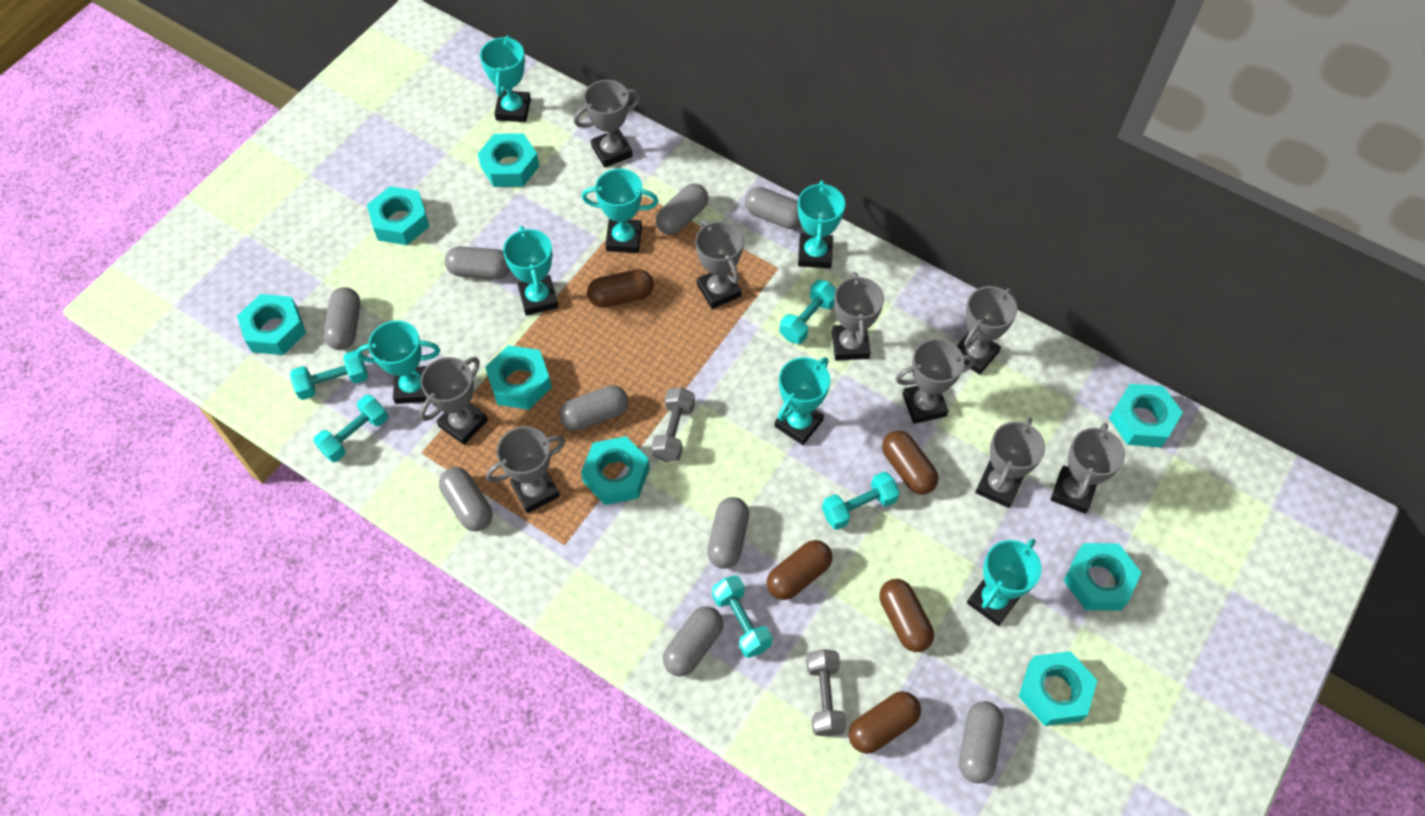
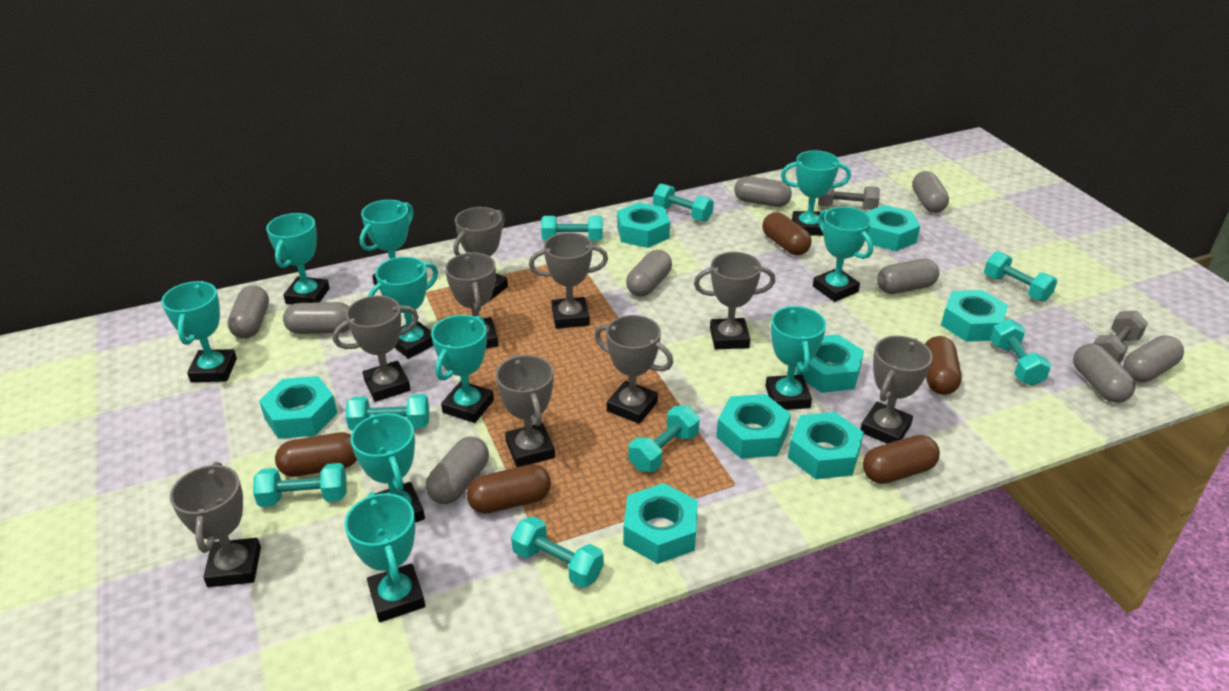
turquoise dumbbell: [290,350,368,400] [313,395,388,462] [712,575,773,658] [780,280,836,344] [822,471,900,530] = 5 -> [253,463,347,507] [346,394,429,431] [511,516,604,588] [541,216,603,240] [628,406,700,472] [653,184,714,222] [984,251,1057,301] [990,319,1051,386] = 8
turquoise trophy: [356,321,440,404] [480,35,531,122] [503,226,558,316] [581,169,658,253] [774,357,830,445] [798,180,845,268] [967,539,1041,626] = 7 -> [161,281,237,382] [266,213,330,304] [344,492,425,622] [350,413,425,523] [360,200,414,285] [368,257,438,359] [431,315,494,423] [765,306,826,410] [781,150,851,236] [813,207,873,302] = 10

